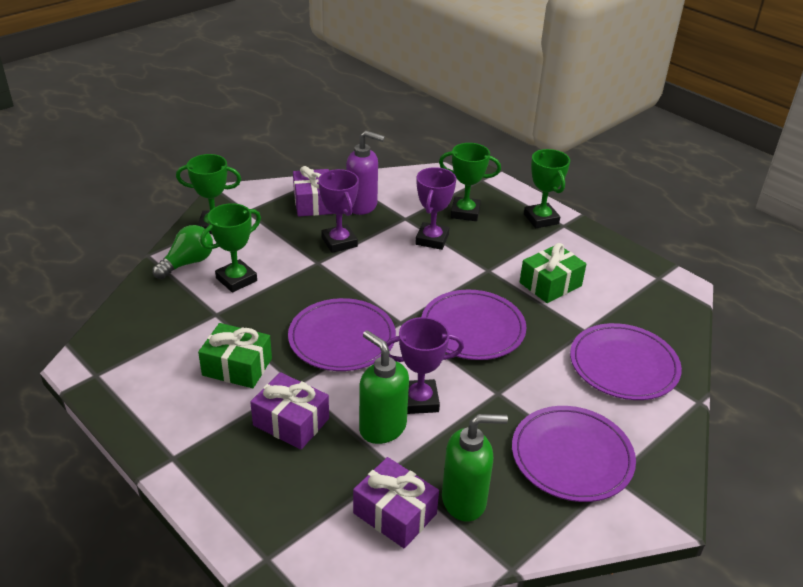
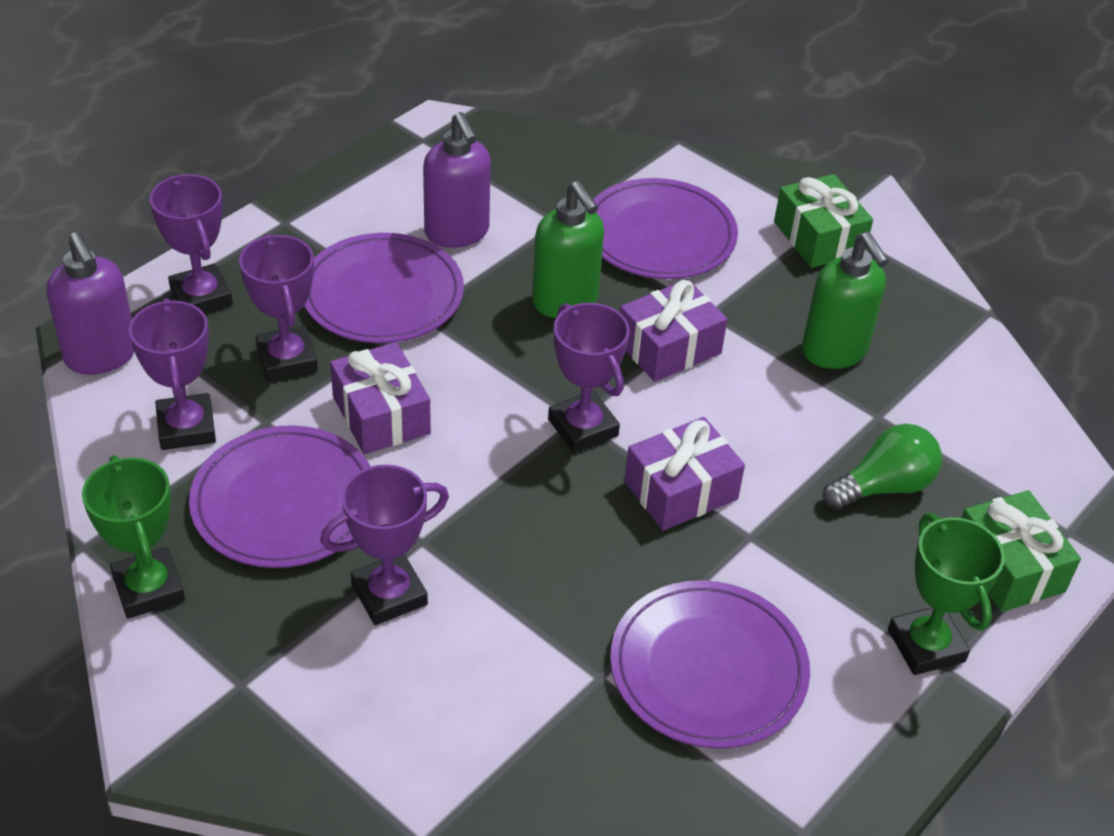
green trophy: [176,154,241,234] [200,203,261,293] [439,143,501,221] [524,149,570,228] = 4 -> [82,455,185,619] [888,513,1005,675] = 2
purple soap dispenser: [346,131,385,215] = 1 -> [46,232,134,375] [423,112,491,248] = 2
purple trophy: [318,169,359,253] [386,317,464,414] [415,167,456,250] = 3 -> [129,298,216,450] [149,174,233,313] [239,234,318,381] [320,465,449,625] [548,303,630,453] = 5

